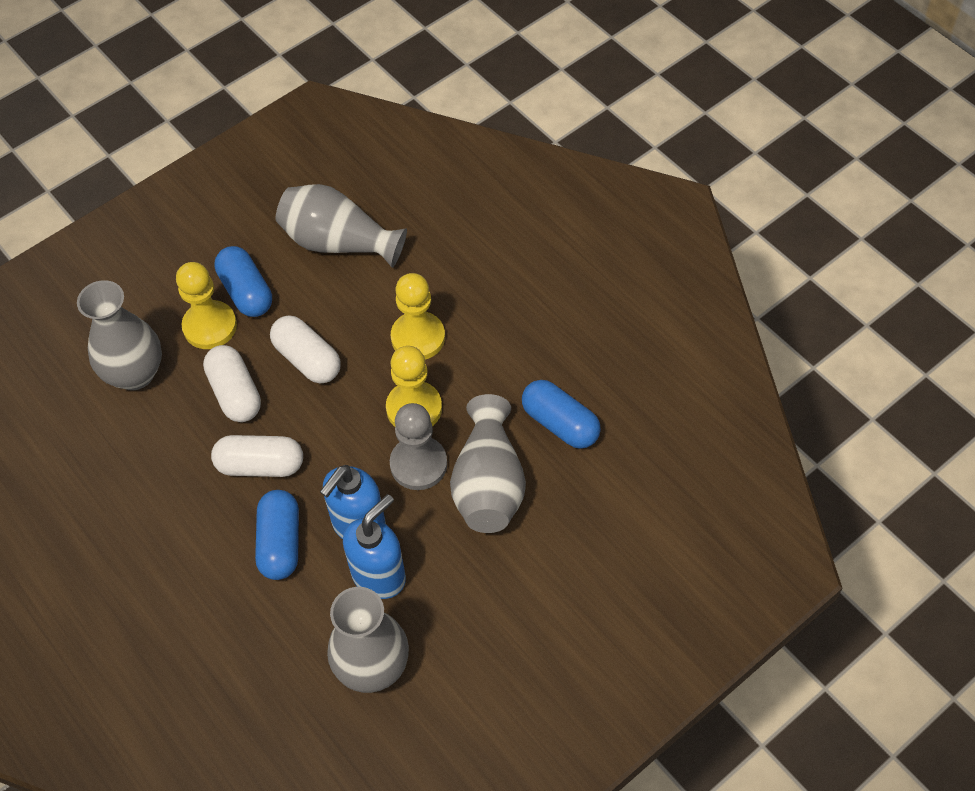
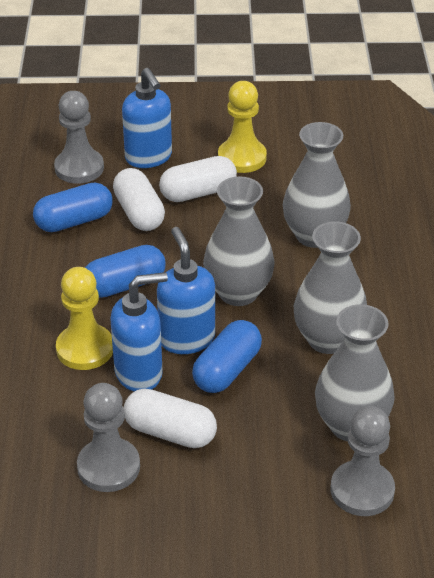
blue soap dispenser: [320,465,386,539] [343,494,406,599] = 2 -> [111,272,168,392] [122,68,172,168] [157,227,215,354] = 3
grey pawn: [390,403,447,490] = 1 -> [54,91,104,184] [77,383,140,492] [331,406,395,516] = 3
yellow pawn: [176,262,237,349] [386,346,442,427] [391,273,445,360] = 3 -> [56,267,113,370] [218,81,267,173] = 2

